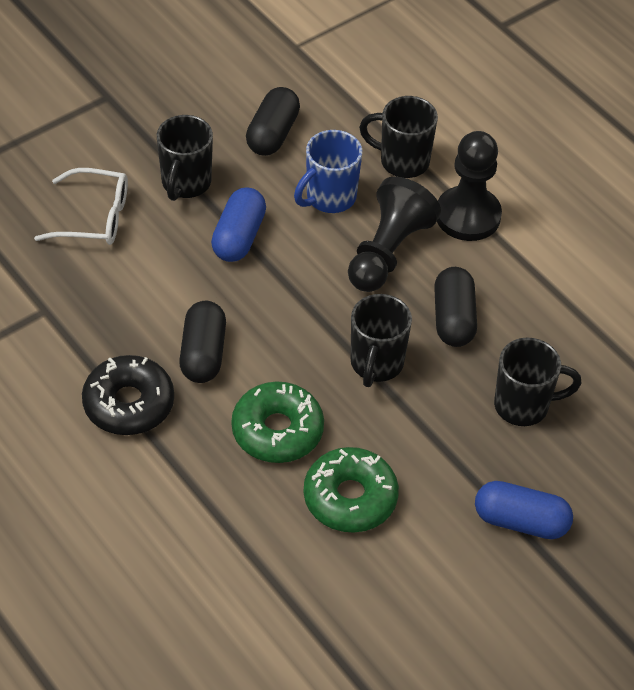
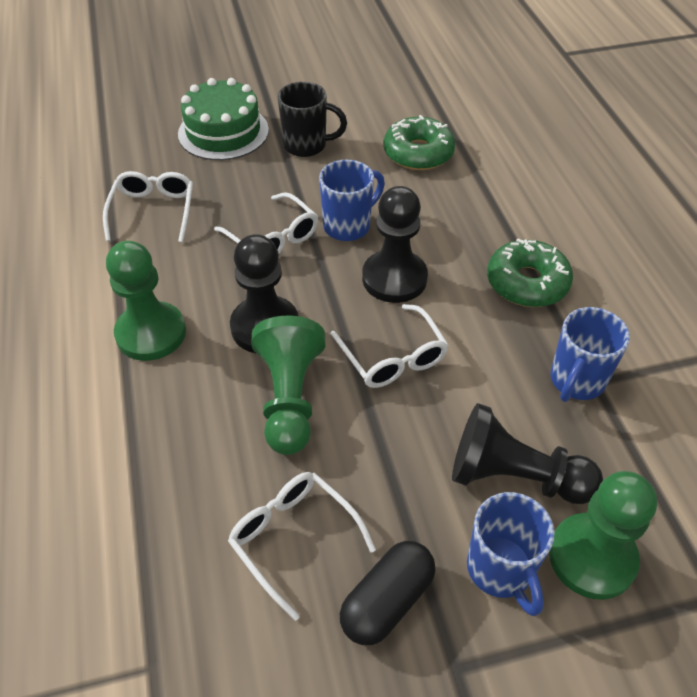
black capsule: [179,301,226,383] [246,87,300,156] [434,267,477,347] = 3 -> [340,541,435,645] = 1
black donut: [82,355,174,435] = 1 -> none = 0
black mug: [157,115,213,201] [351,294,412,387] [359,96,438,178] [494,338,582,426] = 4 -> [278,82,347,157] = 1
black pawn: [348,176,441,292] [437,131,502,241] = 2 -> [230,234,299,353] [362,186,428,303] [452,403,603,504] = 3
blue capsule: [211,188,266,262] [475,481,573,539] = 2 -> none = 0
blue mug: [294,130,362,213] = 1 -> [319,159,385,241] [467,492,554,616] [550,307,630,402] = 3
green cake: none = 0 -> [178,78,269,160] = 1
green pawn: none = 0 -> [106,241,186,361] [251,316,325,455] [549,471,657,600] = 3
white glasses: [34,168,128,245] = 1 -> [103,171,193,242] [214,192,318,254] [228,472,376,621] [331,304,448,388] = 4

